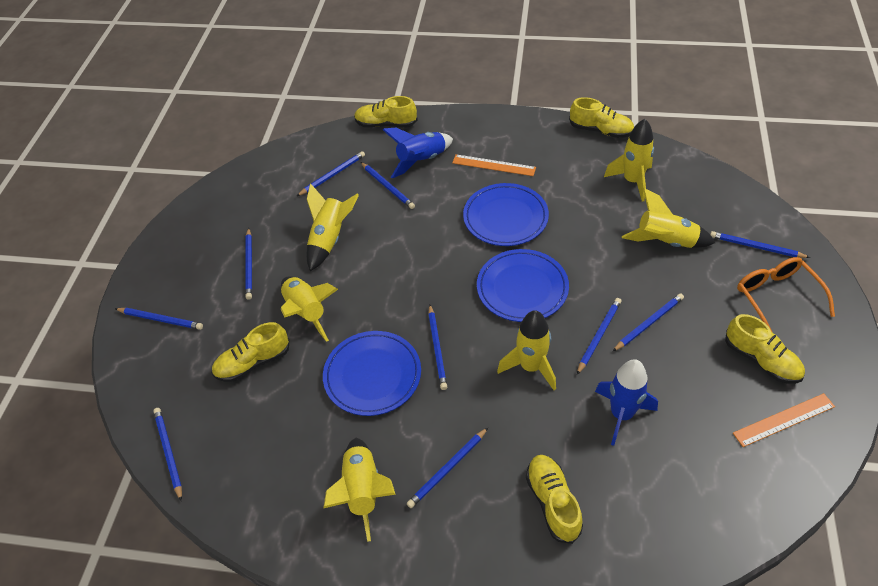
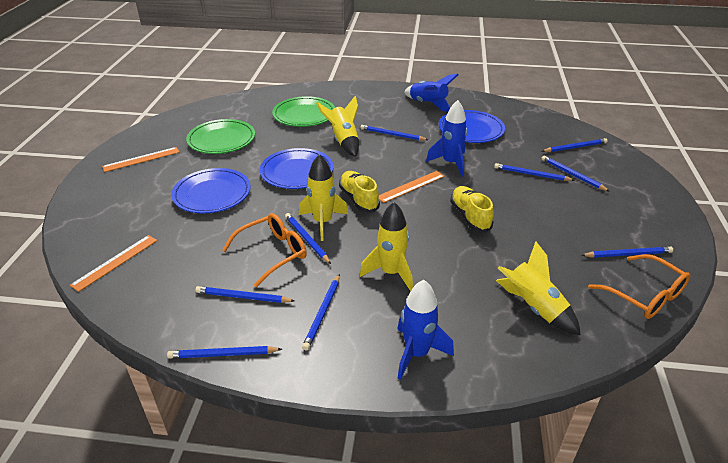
blue pencil: [115,308,203,330] [153,408,182,501] [245,228,252,300] [297,151,365,196] [361,162,415,209] [407,428,488,508] [428,305,447,390] [577,298,622,375] [612,293,684,352] [710,231,811,258] = 10 -> [167,346,282,359] [196,286,295,303] [285,213,331,264] [302,274,340,351] [360,125,428,140] [494,163,574,181] [541,155,610,192] [542,138,608,152] [581,247,673,258] = 9
blue rocket: [383,128,453,178] [595,359,658,446] = 2 -> [397,280,454,380] [404,74,459,112] [426,100,467,176] = 3
green plate: none = 0 -> [186,119,255,154] [272,96,335,127] = 2
orange glasses: [737,257,835,333] = 1 -> [222,213,307,287] [588,254,690,319] = 2
orange ruler: [452,154,536,176] [733,393,835,447] = 2 -> [70,235,157,292] [102,147,180,172] [379,171,445,203] = 3
yellow rocket: [281,276,338,342] [307,183,359,271] [323,438,396,542] [497,310,556,390] [604,119,654,202] [622,188,715,248] = 6 -> [299,154,348,241] [316,96,359,157] [360,202,413,291] [496,241,581,335] = 4
yellow shoe: [212,322,289,382] [354,96,418,128] [526,455,583,544] [569,97,634,138] [725,314,805,384] = 5 -> [339,171,380,212] [450,186,494,233] = 2

